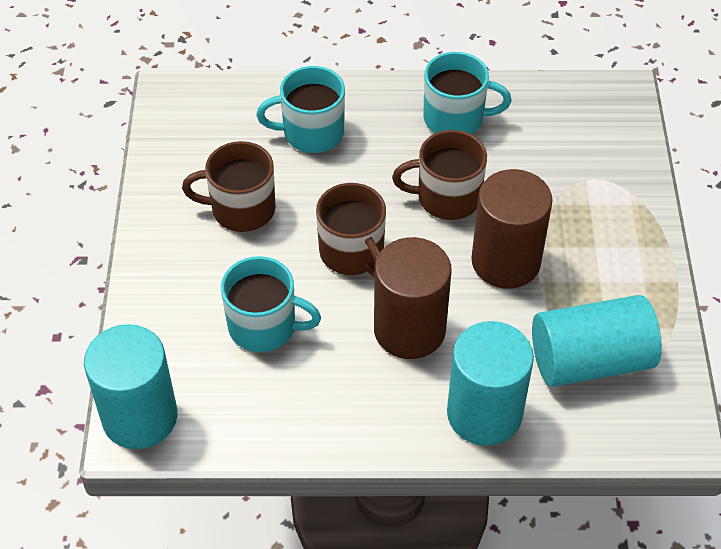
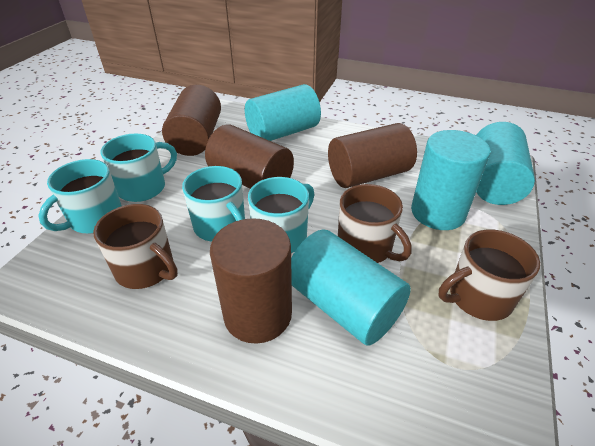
brown cylinder: [374,237,452,359] [471,169,553,289] = 2 -> [162,85,221,156] [205,124,294,189] [210,218,292,344] [328,123,417,188] = 4
turquoise cylinder: [84,324,177,449] [447,321,534,446] [532,295,662,387] = 3 -> [245,84,321,141] [291,230,411,346] [411,130,491,230] [476,122,535,205] = 4
turquoise mug: [221,256,321,352] [256,66,345,153] [423,52,511,134] = 3 -> [38,159,122,234] [101,134,177,202] [182,166,245,242] [248,177,315,253] = 4

